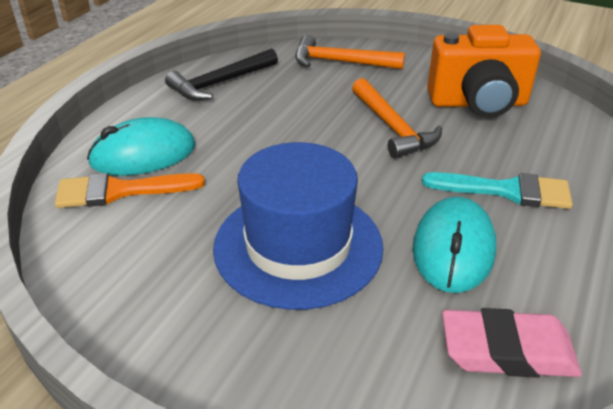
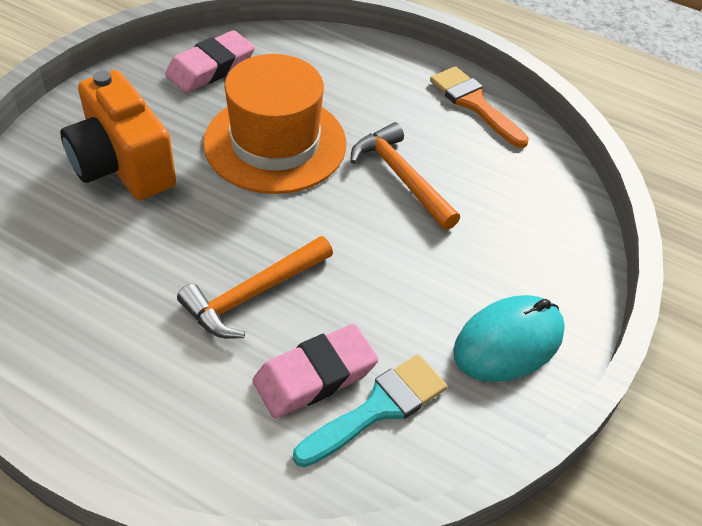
black hammer: [165,49,278,100] = 1 -> none = 0
blue hat: [213,142,384,310] = 1 -> none = 0
orange hat: none = 0 -> [203,54,346,194] = 1
pink eraser: [442,308,582,378] = 1 -> [165,30,255,93] [252,324,378,418] = 2
turquoise mouse: [87,117,195,176] [413,197,496,293] = 2 -> [453,295,565,382] = 1

